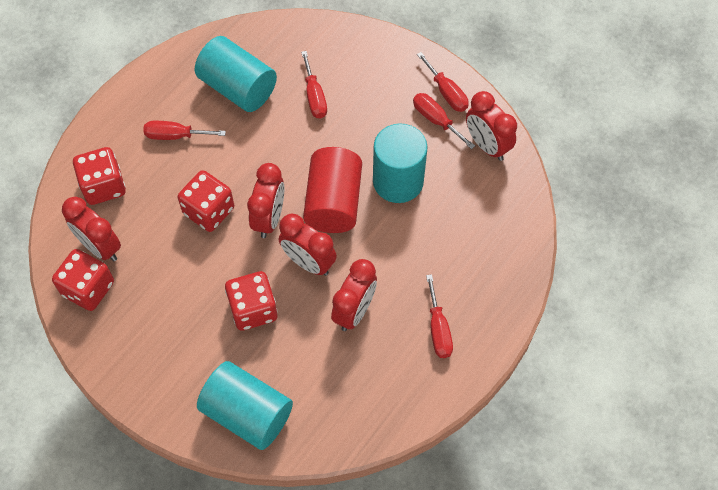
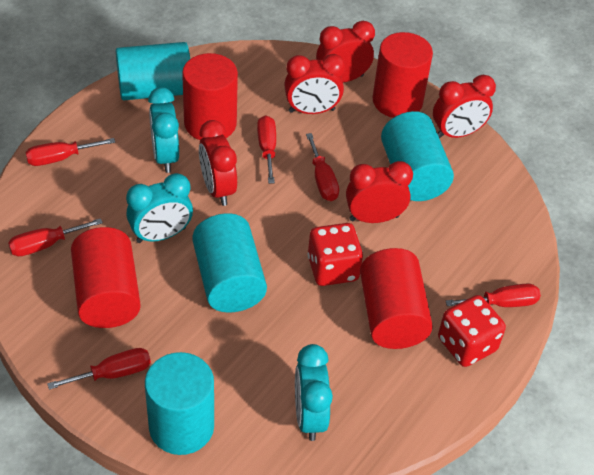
red cylinder: [303,147,362,233] = 1 -> [71,227,141,328] [182,53,238,140] [360,248,433,349] [373,32,433,118] = 4
red dice: [52,249,114,311] [73,147,126,205] [178,170,234,232] [225,271,278,331] = 4 -> [308,223,363,286] [438,295,506,367] = 2
red screwdriver: [144,121,226,140] [301,51,327,118] [413,93,475,149] [417,52,469,112] [426,274,453,358] = 5 -> [8,218,103,256] [26,138,115,166] [47,348,151,390] [257,115,276,184] [306,133,339,201] [446,284,541,307] = 6
turquoise clock: none = 0 -> [126,173,193,243] [148,87,179,173] [295,344,333,441] = 3
turquoise cylinder: [195,36,277,112] [197,361,293,450] [373,123,428,203] = 3 -> [116,42,190,100] [145,352,214,455] [192,213,267,313] [381,111,454,201] = 4

